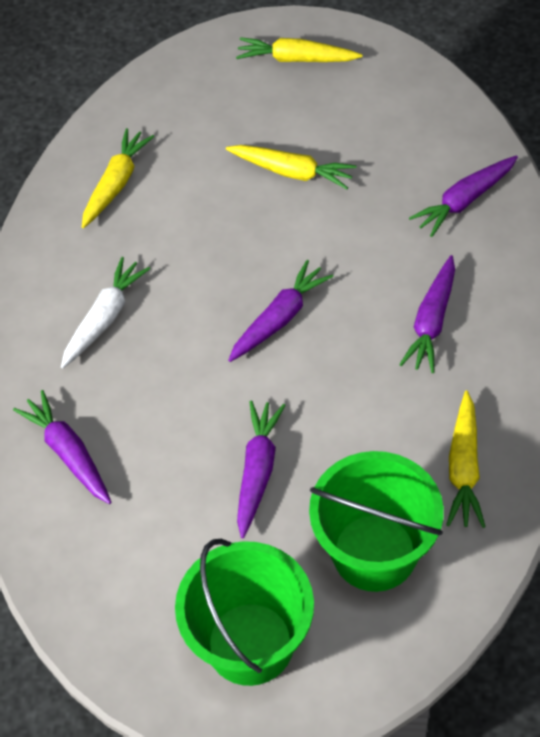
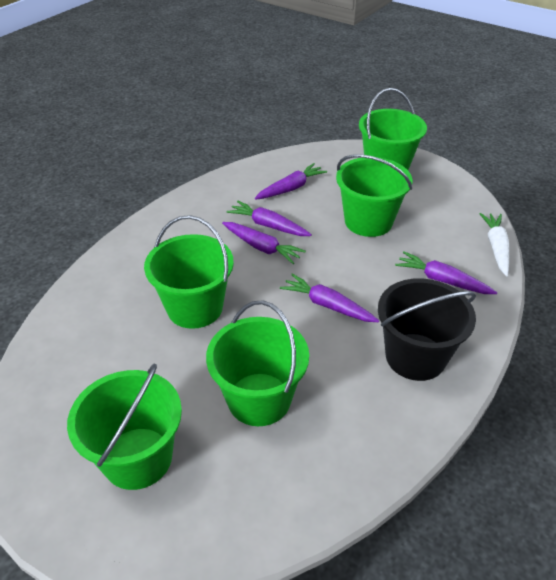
black bucket: none = 0 -> [378,278,476,381] = 1
green bucket: [175,539,314,686] [309,451,444,592] = 2 -> [67,363,182,490] [144,215,234,329] [206,300,309,426] [336,154,413,237] [359,88,427,170] = 5
yellow carrot: [82,128,154,228] [226,145,357,189] [236,37,362,62] [446,391,486,528] = 4 -> none = 0

